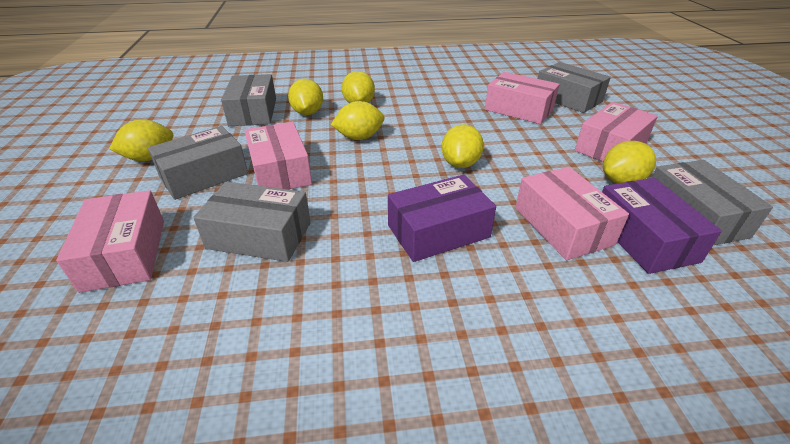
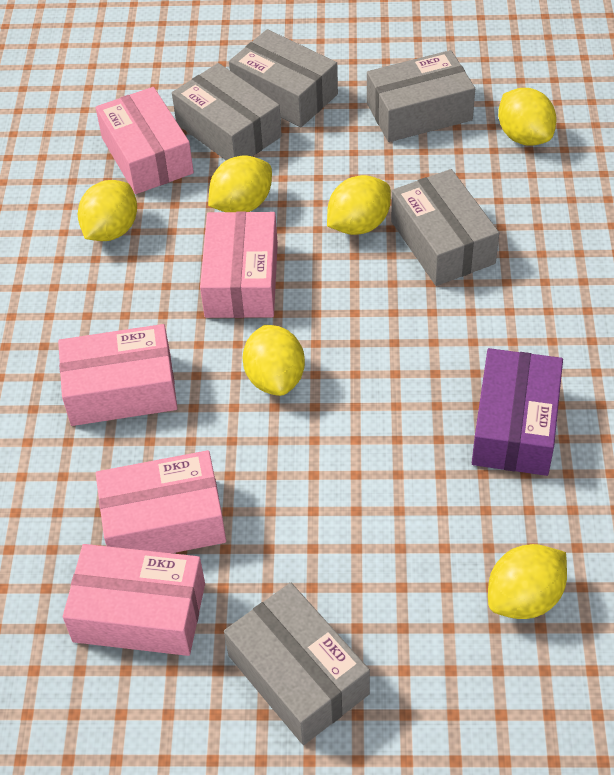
purple box: [388,175,496,262] [602,178,722,274] = 2 -> [472,348,563,476] = 1

